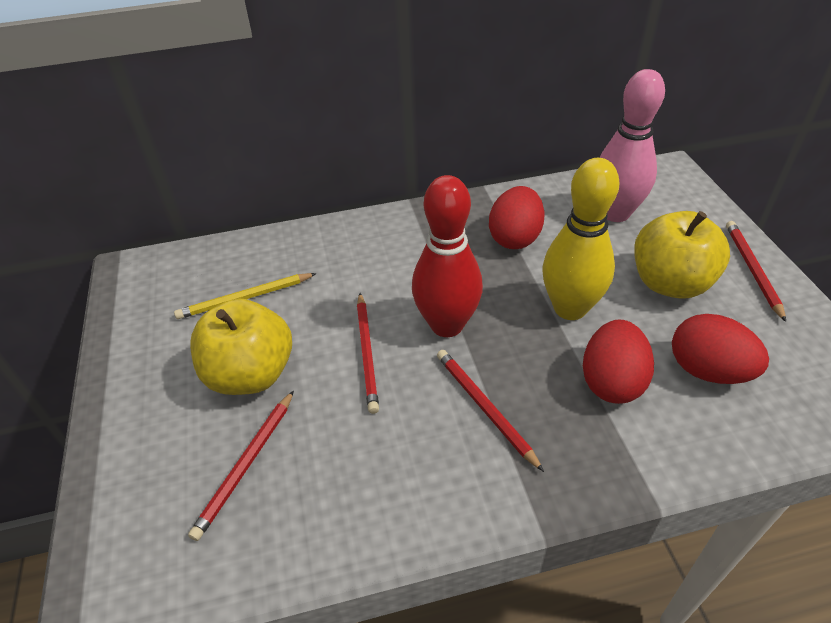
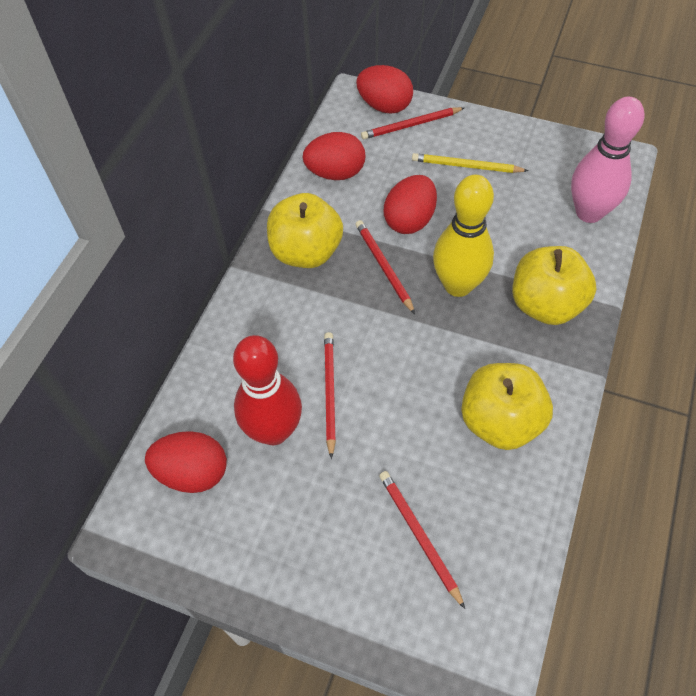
red egg: [489,186,544,249] [583,320,654,404] [672,314,769,384] = 3 -> [145,431,227,493] [303,132,365,180] [356,65,413,114] [384,175,437,234] = 4
yellow apple: [190,298,292,395] [634,211,730,299] = 2 -> [267,193,343,268] [461,363,553,450] [512,246,596,325] = 3

